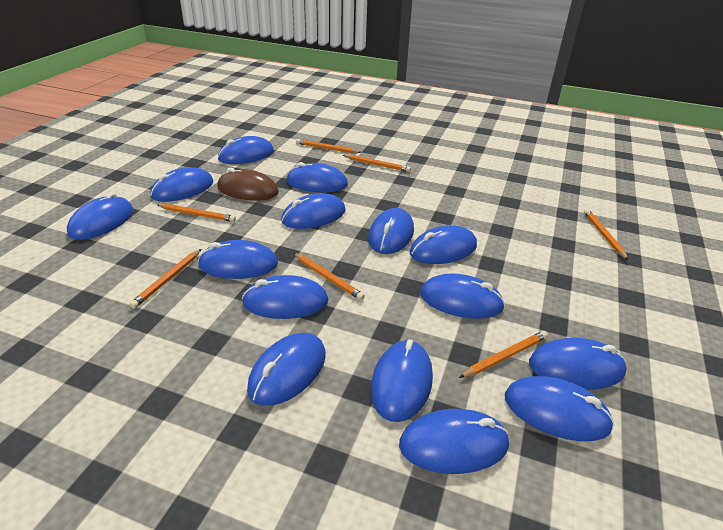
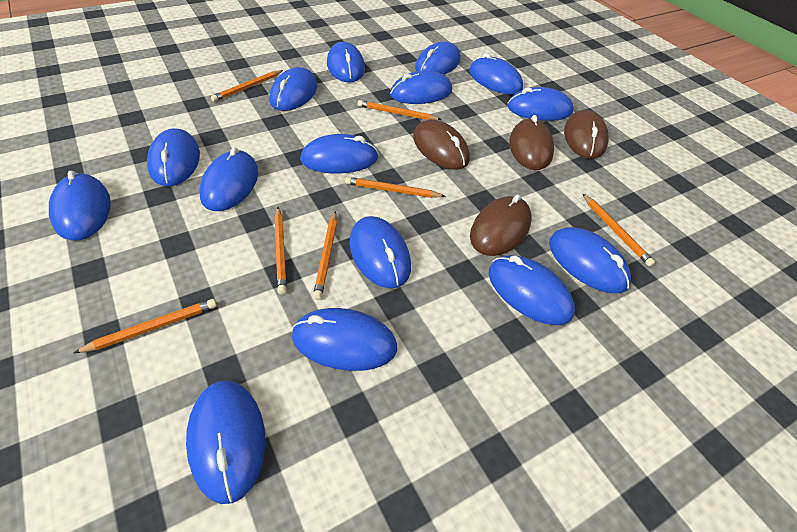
brown mouse: [217,168,279,201] = 1 -> [413,120,470,170] [470,194,532,256] [509,115,554,170] [564,110,609,159] = 4

